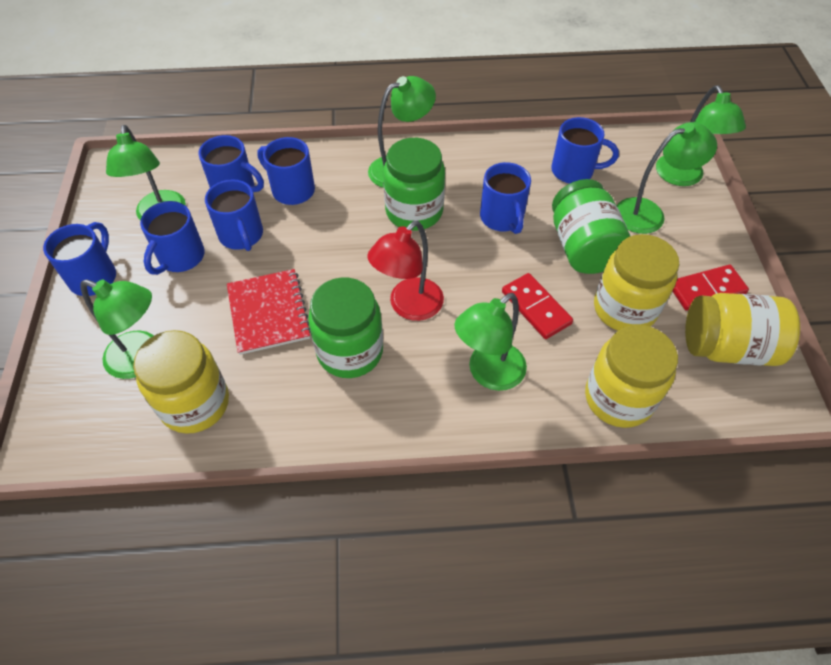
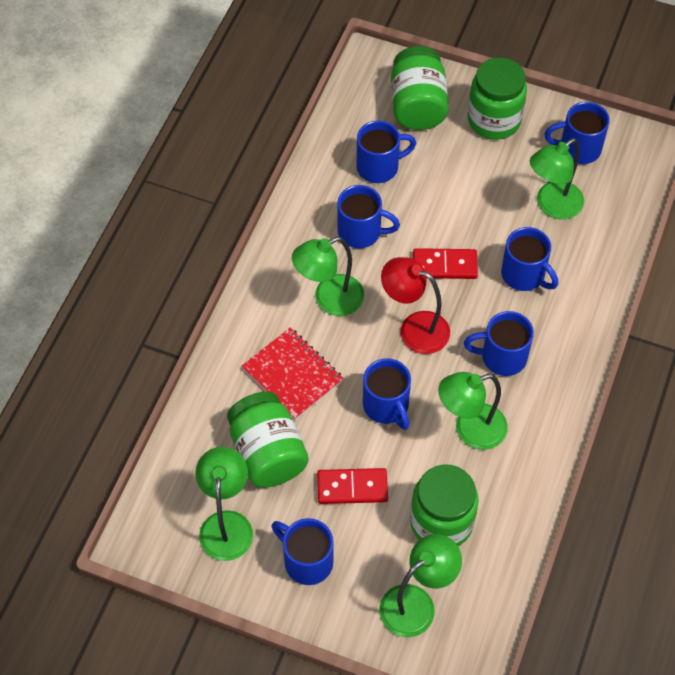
green jar: [308,277,383,378] [383,138,445,231] [552,179,630,274] = 3 -> [227,392,309,488] [391,46,449,130] [410,464,479,546] [468,57,527,140] = 4
green lamp: [80,280,154,379] [106,125,186,220] [368,76,436,188] [454,293,527,391] [617,122,717,234] [656,85,746,186] = 6 -> [195,447,253,561] [292,237,364,316] [379,534,462,637] [438,372,508,450] [530,138,584,219] = 5
yellow jar: [133,330,229,434] [585,325,678,428] [594,234,679,331] [685,293,800,366] = 4 -> none = 0

